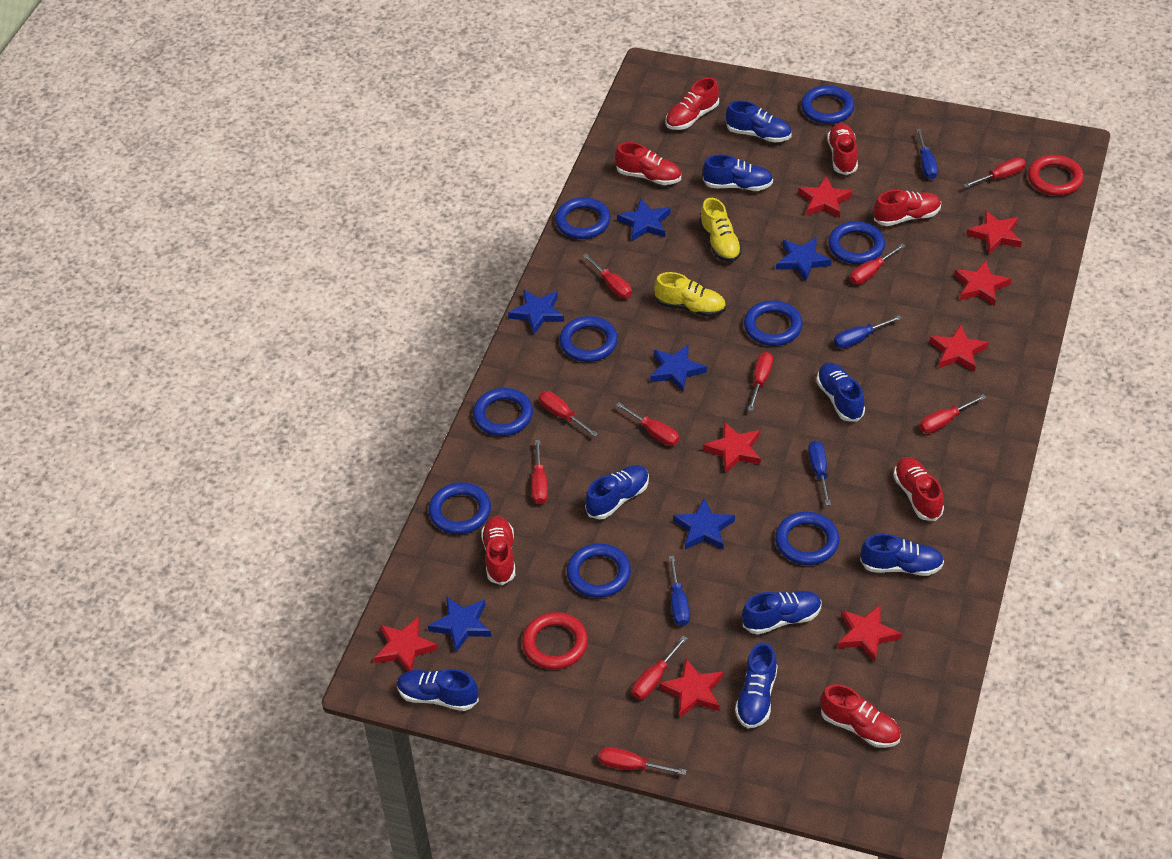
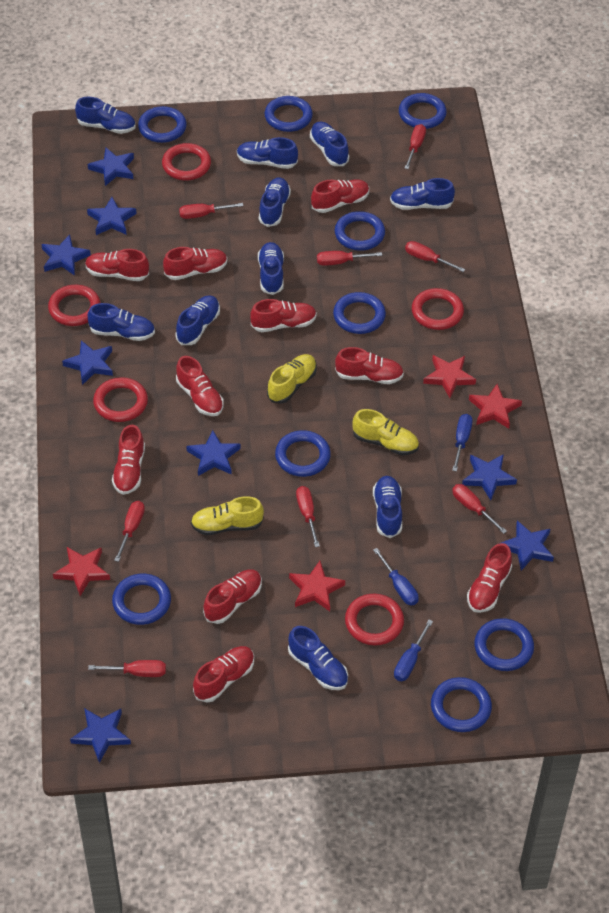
blue screwdriver: [669,556,690,626] [808,441,831,506] [834,315,902,349] [916,129,938,179] = 4 -> [373,548,419,605] [394,620,433,681] [452,414,473,472] = 3
blue shoe: [397,669,479,711] [585,465,649,519] [703,154,773,191] [726,100,792,142] [735,643,778,728] [742,591,822,634] [816,363,865,422] [860,534,944,576] = 8 -> [75,97,136,134] [88,303,155,341] [175,295,220,345] [237,137,298,169] [258,242,284,295] [259,177,291,227] [288,626,348,690] [310,121,349,166] [373,476,402,538] [390,178,455,210] = 10
blue star: [428,596,491,653] [508,289,564,335] [617,199,671,241] [650,344,707,392] [673,498,735,550] [776,238,832,281] = 6 -> [41,235,91,276] [62,340,113,385] [70,708,131,763] [87,197,137,235] [88,148,134,186] [186,430,241,476] [462,454,517,500] [501,520,554,570] = 8
red ring: [522,612,588,669] [1028,155,1084,196] = 2 -> [48,285,101,326] [93,377,148,422] [162,143,211,180] [345,593,404,646] [412,288,464,330] = 5
red screwdriver: [532,440,548,504] [539,391,598,437] [582,254,632,299] [599,747,687,775] [616,402,679,446] [632,636,688,700] [748,352,773,411] [850,244,905,284] [919,394,986,433] [964,157,1026,188] = 10 -> [88,660,166,677] [114,501,145,562] [179,203,243,219] [296,486,320,547] [317,251,382,266] [404,124,426,169] [405,241,465,272] [452,484,507,534] = 8
red shoe: [481,516,515,585] [615,142,681,185] [666,77,719,130] [820,684,901,748] [827,123,858,175] [874,190,941,226] [893,457,944,521] = 7 -> [85,249,149,281] [112,425,145,495] [163,247,228,280] [176,356,224,416] [193,646,254,702] [203,569,262,624] [250,299,317,332] [311,179,369,213] [335,347,404,384] [467,543,512,613] = 10
red star: [374,617,438,671] [659,658,723,718] [703,422,761,473] [798,176,852,218] [838,605,902,663] [930,325,989,372] [954,261,1011,306] [966,210,1022,254] = 8 -> [53,547,110,596] [289,561,345,611] [423,355,476,398] [469,384,522,429] = 4
yellow shoe: [654,272,726,317] [699,198,742,262] = 2 -> [191,496,264,535] [267,354,317,404] [352,409,419,455] = 3

